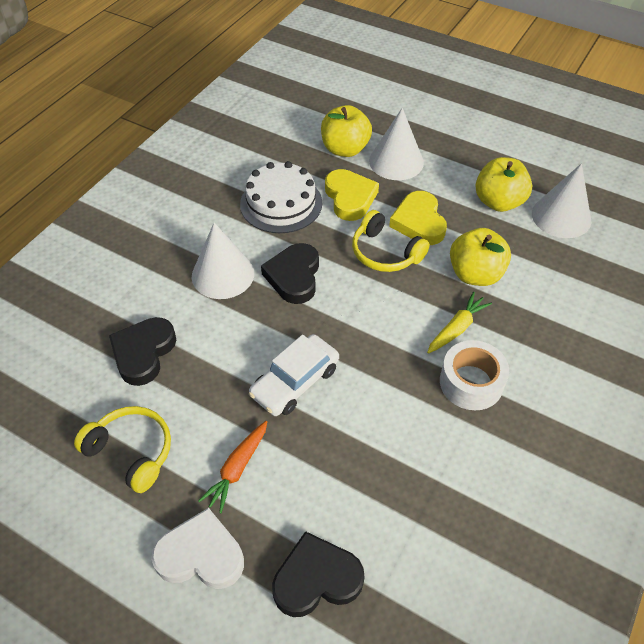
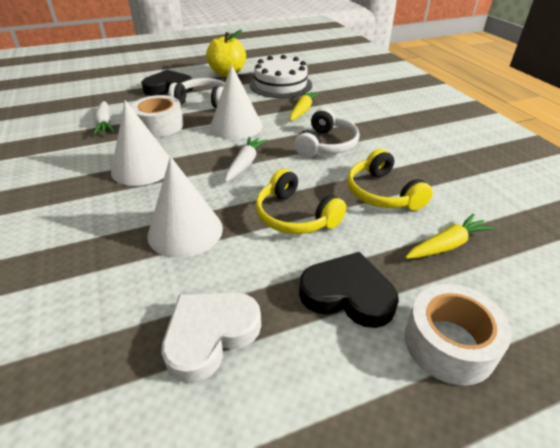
black heart: [109,317,176,386] [261,243,319,304] [272,531,365,617] = 3 -> [141,70,193,96] [299,252,399,328] = 2
orange carrot: [198,421,267,513] = 1 -> none = 0
white car: [249,334,339,416] = 1 -> none = 0
white carrot: none = 0 -> [94,101,114,135] [225,137,267,182] = 2
white headphones: none = 0 -> [168,78,225,108] [294,108,359,158] = 2
white tape: [440,340,509,410] = 1 -> [131,95,184,137] [405,284,512,386] = 2
yellow apple: [321,105,372,157] [450,228,511,286] [475,157,532,212] = 3 -> [206,30,246,77] = 1
yellow carrot: [427,292,492,354] = 1 -> [290,91,320,121] [405,214,494,259] = 2
yellow heart: [325,169,379,221] [389,191,447,245] = 2 -> none = 0

